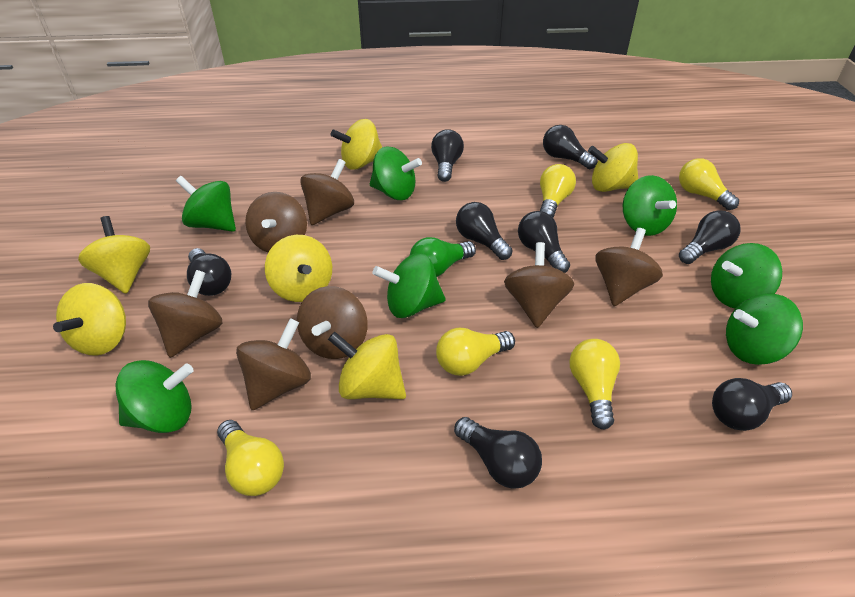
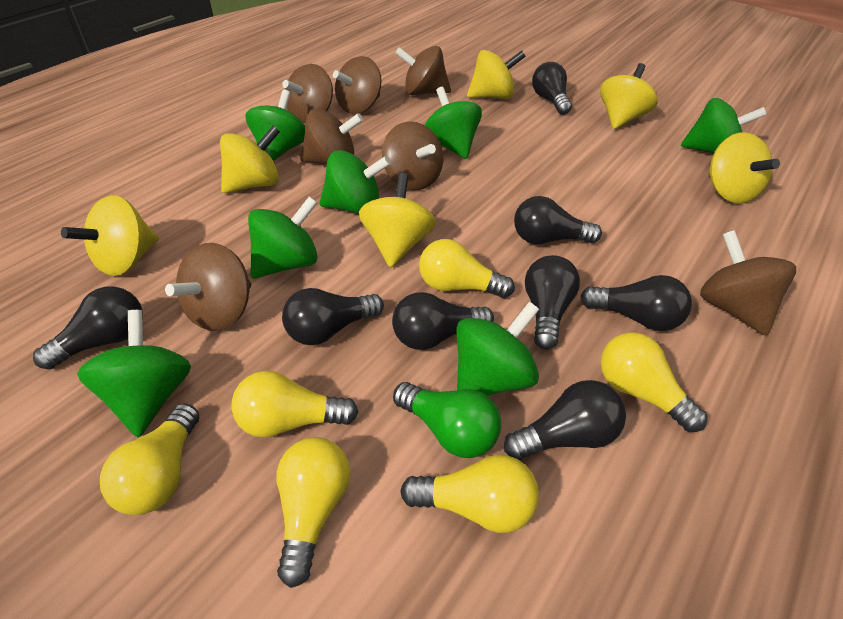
yellow light bulb: [217,420,284,496] [436,328,515,376] [540,164,576,217] [569,339,620,430] [679,158,739,210] = 5 -> [100,403,199,515] [231,371,359,438] [276,437,351,588] [400,455,539,533] [419,239,515,298] [600,332,707,432] = 6

